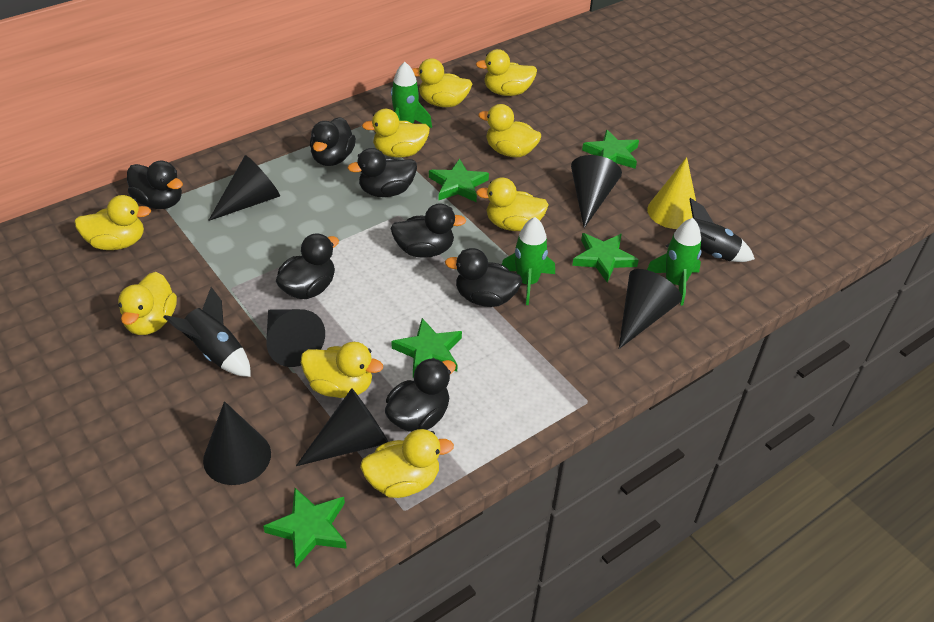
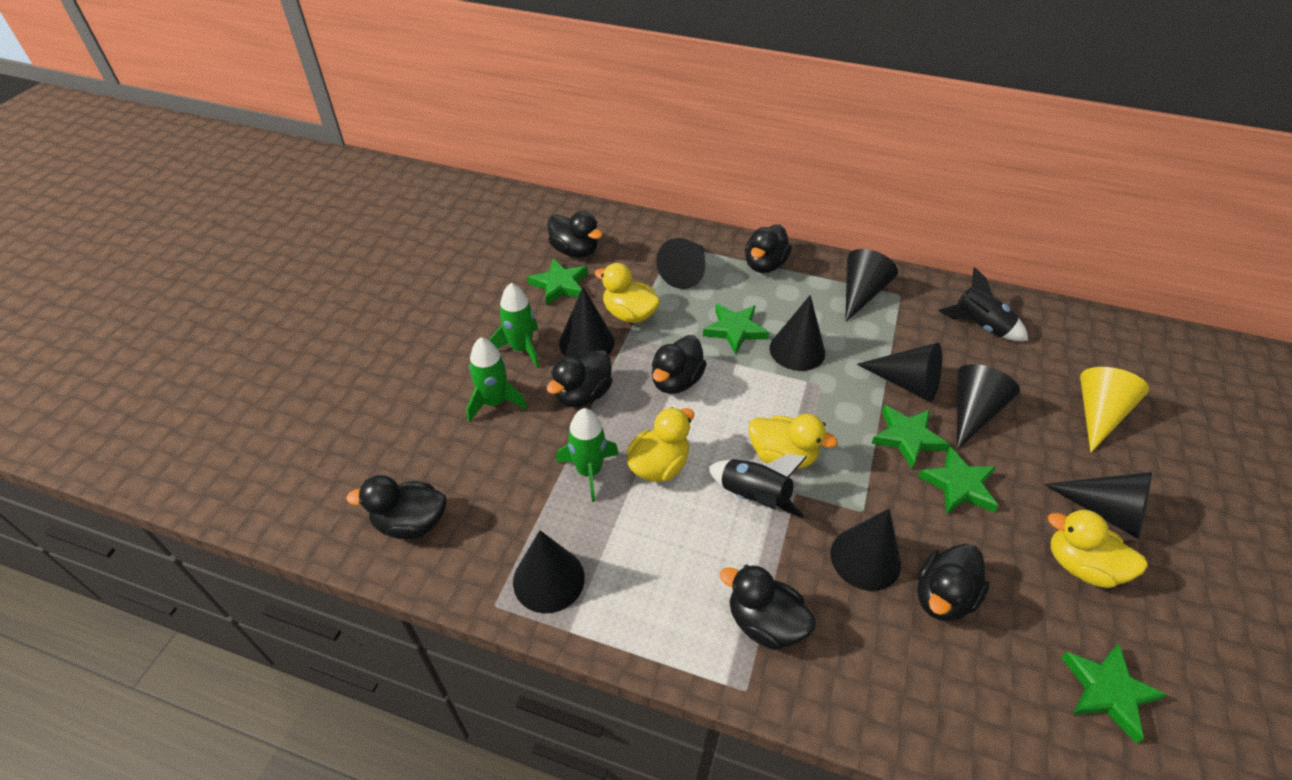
black cone: [203,401,271,485] [208,155,280,221] [266,309,325,367] [296,388,388,466] [571,155,622,228] [619,269,682,349] = 6 -> [513,530,585,613] [559,287,614,358] [656,238,705,289] [769,295,825,371] [830,509,901,591] [845,249,898,322] [857,343,942,402] [957,364,1020,450] [1044,472,1152,539] = 9
yellow duck: [74,195,151,250] [118,272,177,335] [301,342,383,398] [360,429,454,498] [362,109,430,157] [412,58,472,107] [476,49,537,96] [476,177,549,231] [478,104,541,157] = 9 -> [595,263,661,323] [627,407,694,482] [749,414,838,469] [1048,509,1148,588] = 4

